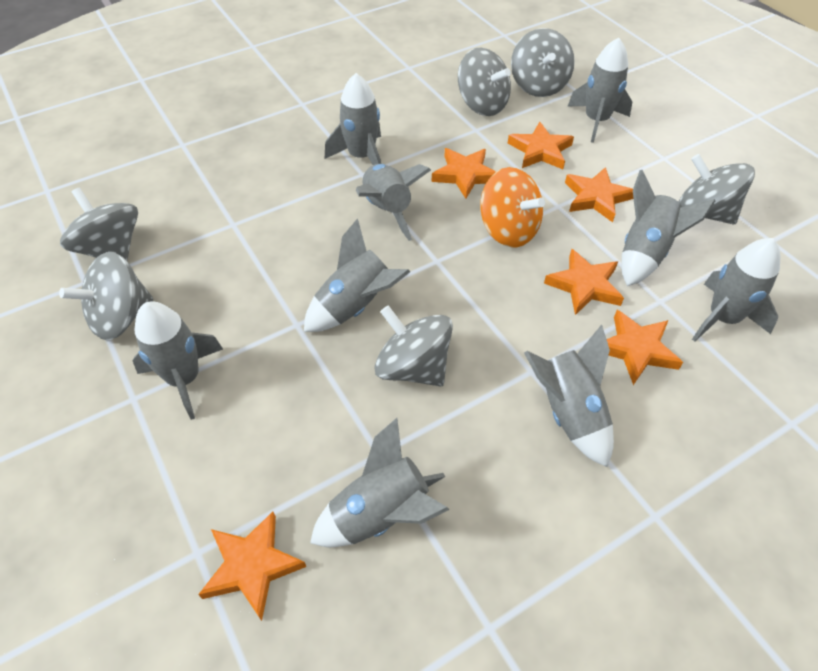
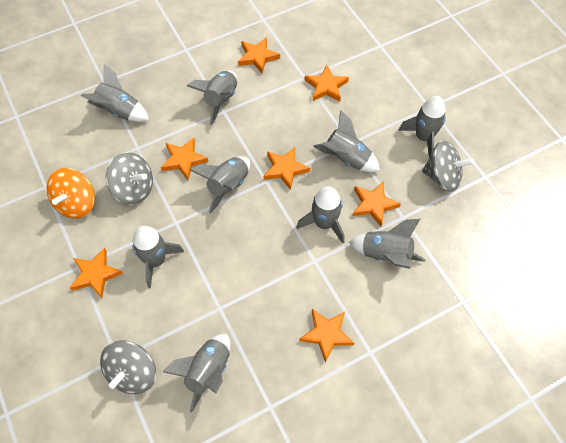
grey spinning top: [59,252,153,340] [60,187,138,261] [374,305,453,386] [458,48,511,116] [511,28,575,97] [679,154,755,224] = 6 -> [100,340,156,394] [106,152,153,205] [422,141,474,192] = 3
orange star: [198,512,306,621] [432,148,496,199] [508,122,574,169] [544,249,624,315] [565,167,633,222] [607,310,683,385] = 6 -> [70,248,123,298] [161,138,208,180] [238,37,280,74] [264,146,310,190] [299,309,354,363] [305,65,349,102] [353,181,401,226] = 7

